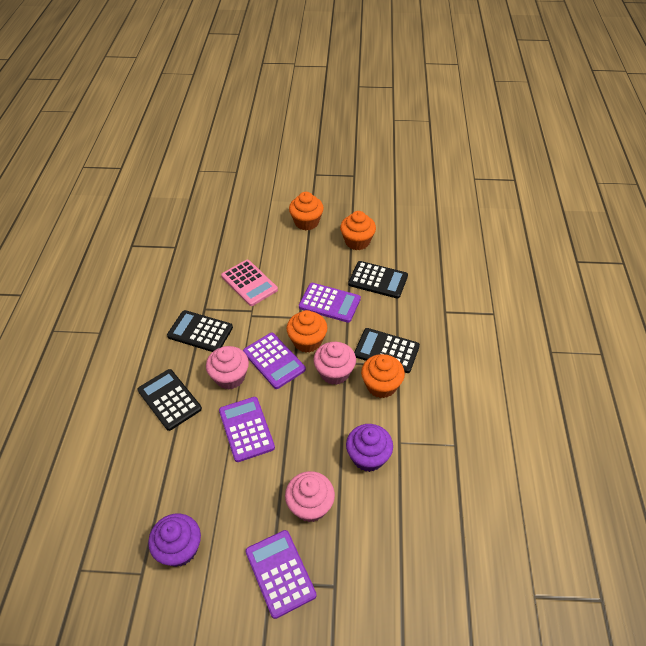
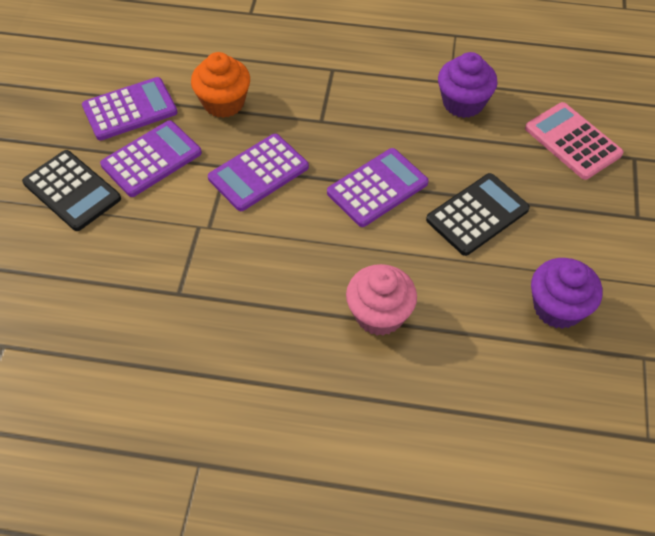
black calculator: [138,369,202,431] [167,310,233,352] [348,261,408,299] [354,328,420,373] = 4 -> [22,150,121,231] [426,173,530,256] = 2
orange cupcake: [286,310,327,353] [289,192,324,230] [340,211,376,250] [361,354,405,398] = 4 -> [191,52,250,118] = 1
pink cupcake: [206,346,249,389] [285,471,335,522] [314,342,356,385] = 3 -> [346,264,417,336] = 1

